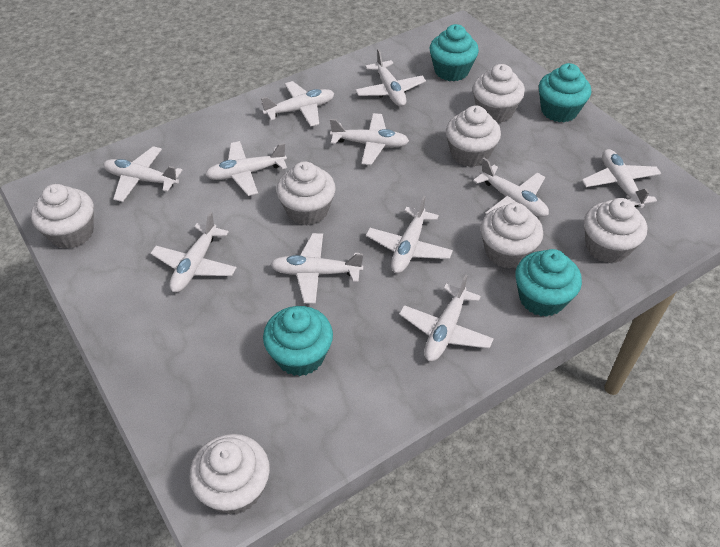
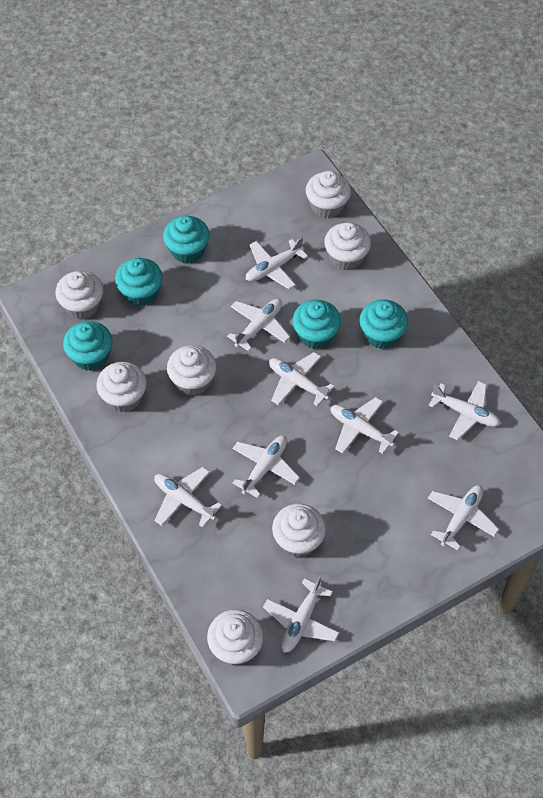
turquoise cupcake: [263,306,333,376] [430,24,479,81] [516,249,582,317] [539,63,591,122] = 4 -> [63,321,112,371] [115,258,163,306] [163,215,210,263] [292,300,341,349] [359,299,408,349] = 5
white plane: [104,146,182,202] [150,212,237,292] [205,141,287,196] [261,81,334,127] [270,233,363,304] [330,113,409,165] [355,49,426,107] [366,196,453,273] [399,274,494,361] [473,158,549,217] [582,149,661,208] = 11 -> [154,467,222,528] [227,299,290,351] [232,436,300,498] [246,237,308,289] [263,575,339,653] [269,352,334,406] [330,397,399,454] [428,485,499,550] [429,381,501,440] = 9

